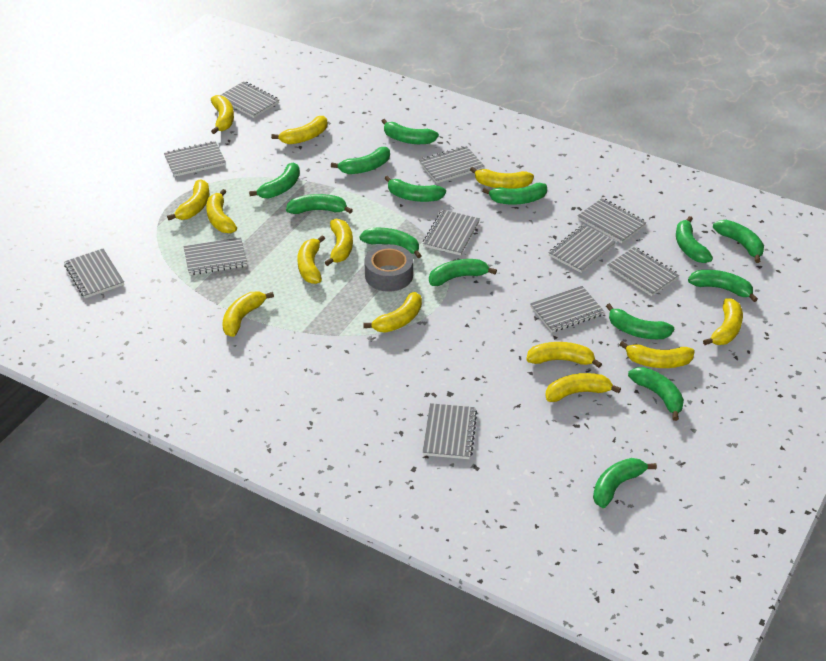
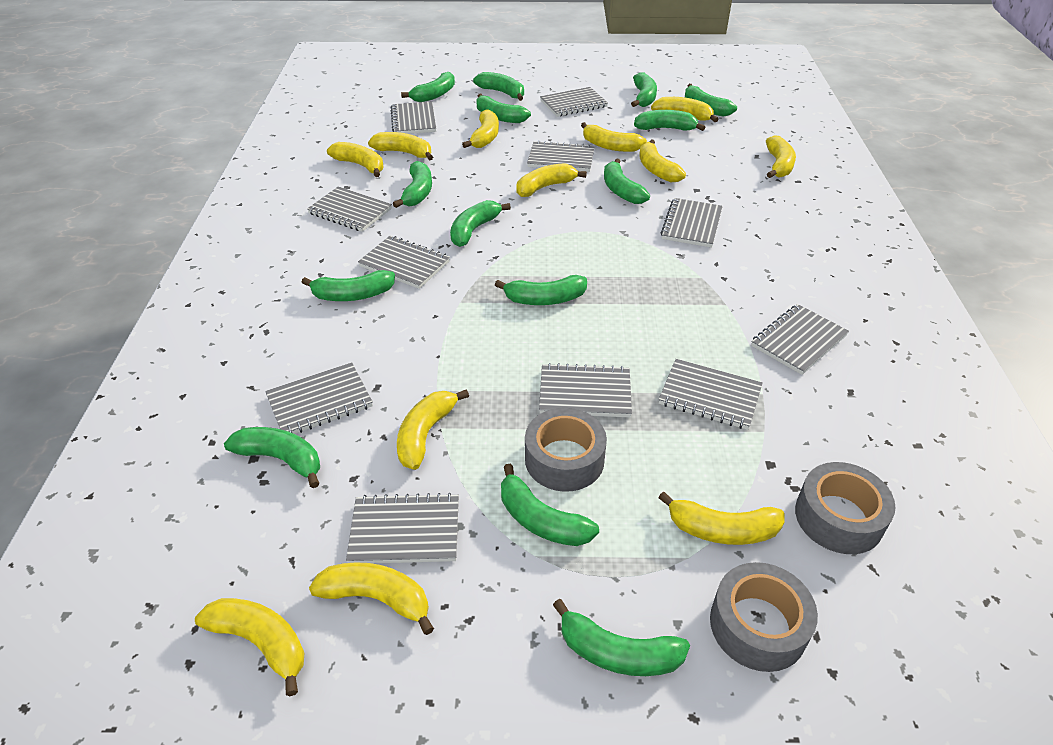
grey tape: [364,244,413,292] = 1 -> [525,408,607,492] [710,562,818,672] [795,462,896,554] = 3
yellow banana: [167,179,209,220] [206,189,237,233] [211,95,234,134] [222,291,274,337] [271,116,327,144] [297,235,325,284] [325,219,353,266] [363,292,422,333] [470,167,534,189] [526,342,602,368] [545,373,621,402] [619,341,695,368] [703,298,743,345] = 13 -> [195,598,304,696] [309,562,434,635] [327,142,383,177] [368,132,433,160] [397,389,469,470] [462,109,499,148] [516,163,587,197] [581,122,647,152] [639,139,686,182] [651,97,719,122] [658,492,785,545] [766,135,796,178] = 12

